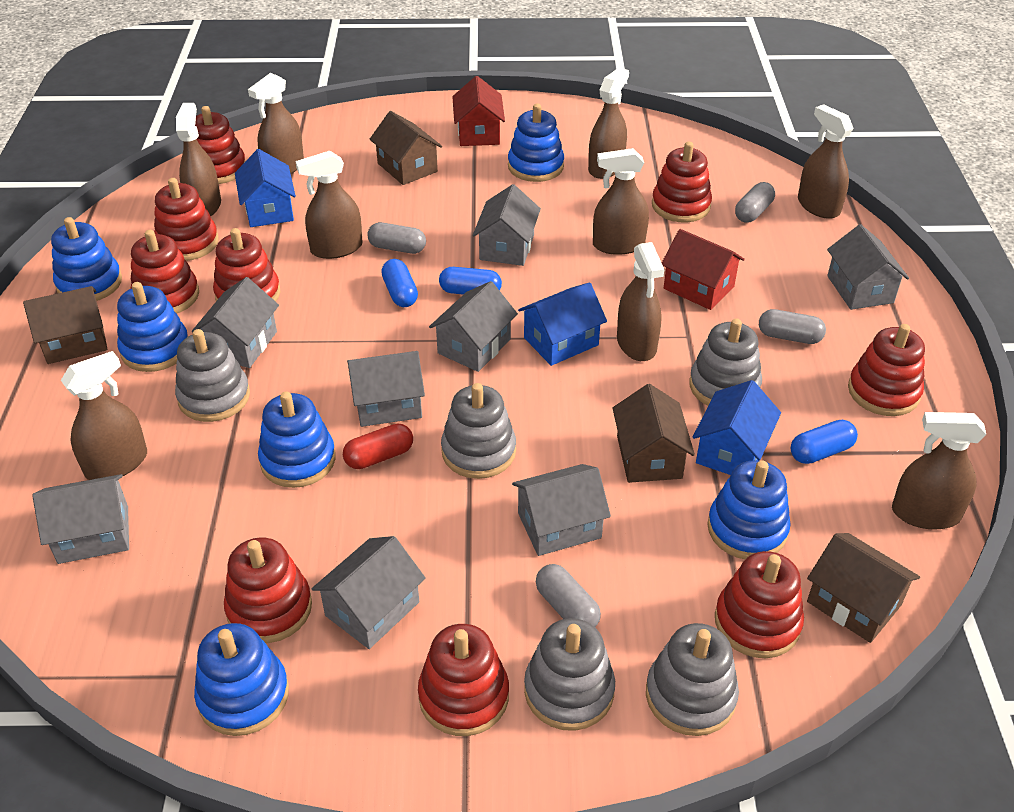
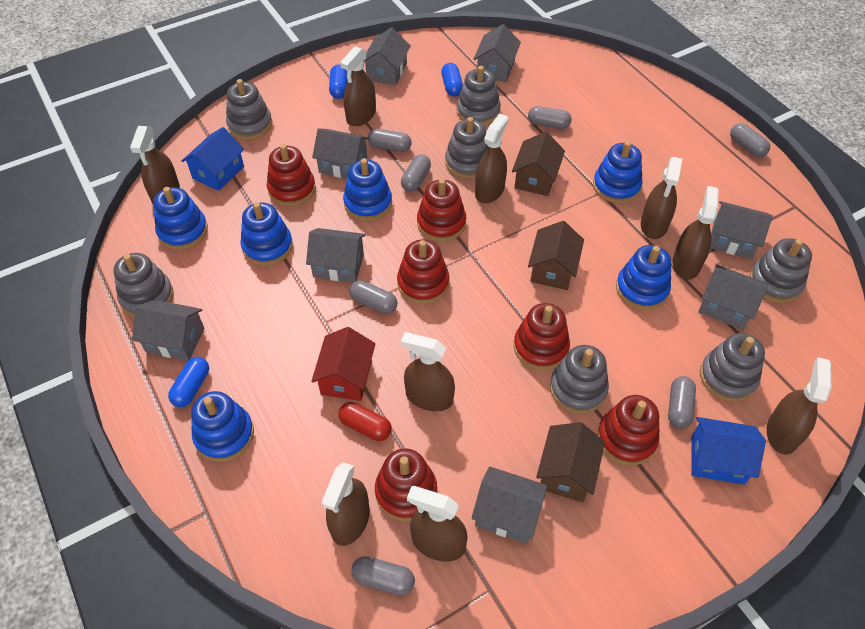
blue house: [235,149,296,227] [518,282,607,366] [693,380,781,475] = 3 -> [182,127,244,191] [691,417,766,485] = 2
brown house: [23,286,108,364] [370,111,442,185] [612,384,695,483] [807,533,920,643] = 4 -> [512,132,565,196] [528,221,584,290] [536,422,605,502] = 3
grey capsule: [367,222,426,254] [536,564,601,627] [735,182,775,223] [759,309,826,344] = 4 -> [349,281,397,314] [351,556,415,596] [368,129,412,152] [401,154,431,192] [528,106,572,129] [668,376,696,429] [730,123,770,157] = 7
grey stacking toy: [175,329,250,422] [441,383,516,479] [524,618,615,731] [646,623,739,736] [689,318,762,406] = 5 -> [114,253,174,317] [226,79,272,140] [445,117,488,179] [456,66,501,126] [550,345,609,414] [700,333,765,402] [750,238,812,303] = 7
red house: [452,76,505,146] [662,229,745,310] = 2 -> [311,327,376,401] = 1
red stacking toy: [131,230,199,313] [154,178,218,261] [195,106,245,184] [213,228,280,301] [224,537,312,643] [418,624,509,736] [652,142,712,222] [715,551,804,658] [848,324,925,416] = 9 -> [267,144,316,206] [375,448,437,521] [397,239,449,304] [417,179,466,242] [514,303,570,370] [597,395,660,465] = 6

